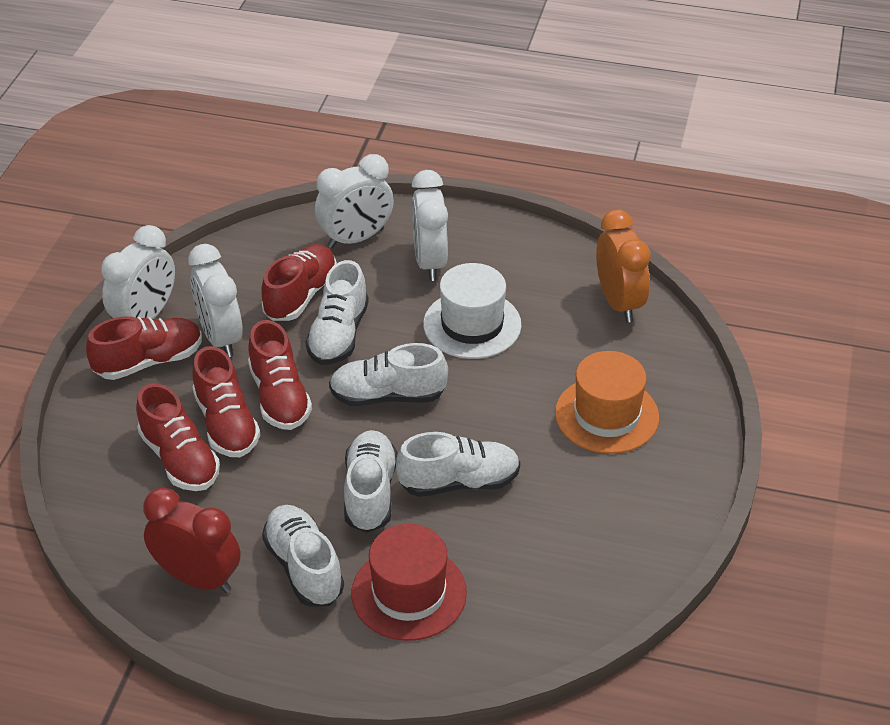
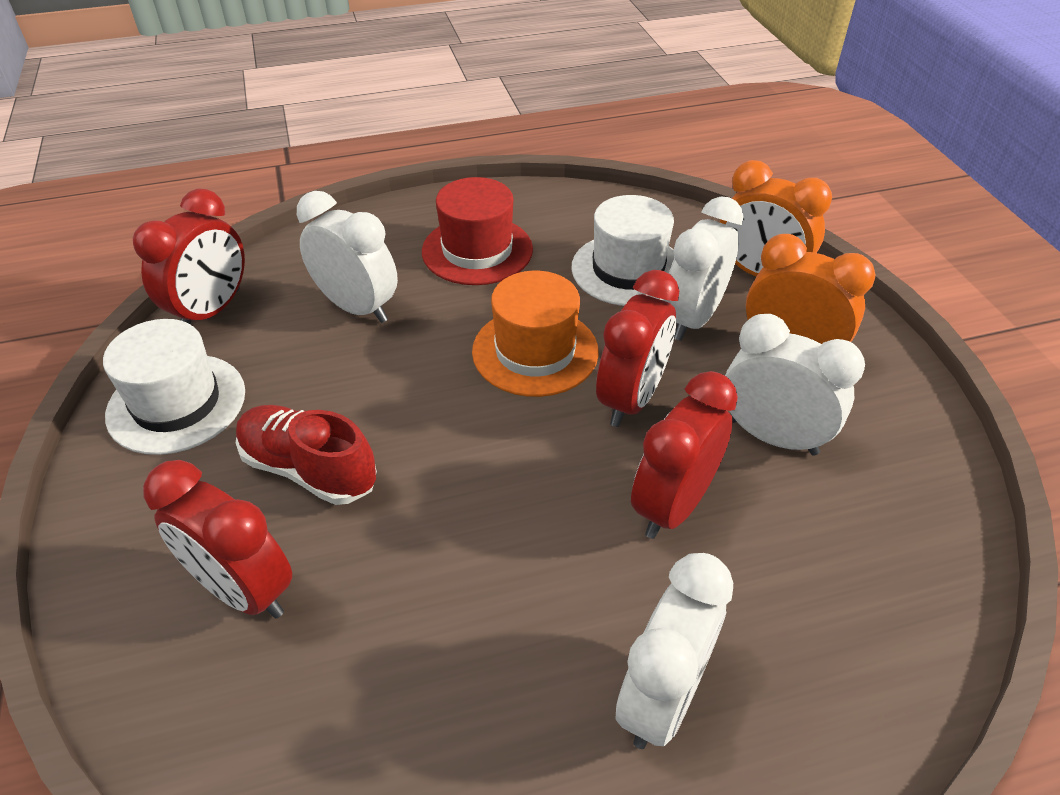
orange clock: [596,210,651,322] = 1 -> [720,160,832,277] [746,234,876,344] = 2
red clock: [143,488,241,593] = 1 -> [133,189,245,325] [143,460,292,619] [596,270,679,427] [631,371,738,539] = 4
red shoe: [86,316,202,380] [136,383,220,491] [192,346,260,457] [248,320,312,430] [261,244,337,321] = 5 -> [236,405,377,505] = 1
white hat: [423,263,522,359] = 1 -> [103,319,245,455] [571,195,674,306] = 2
white shoe: [262,505,344,607] [305,260,369,365] [329,343,448,406] [344,430,398,533] [396,432,520,497] = 5 -> none = 0

